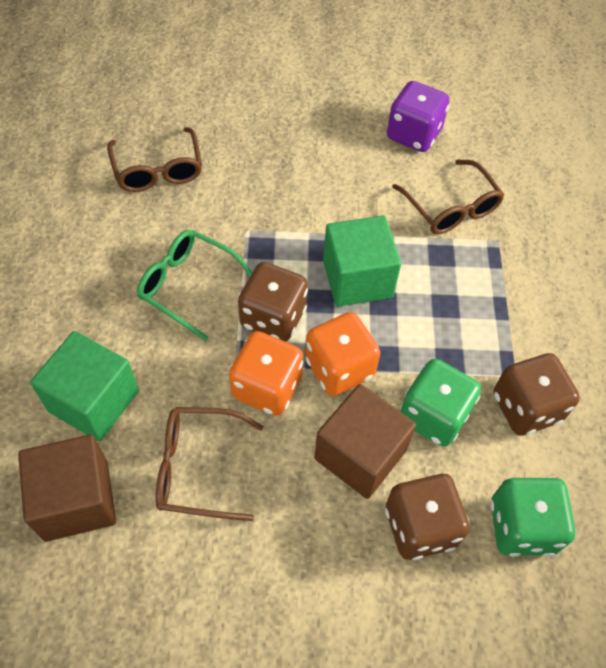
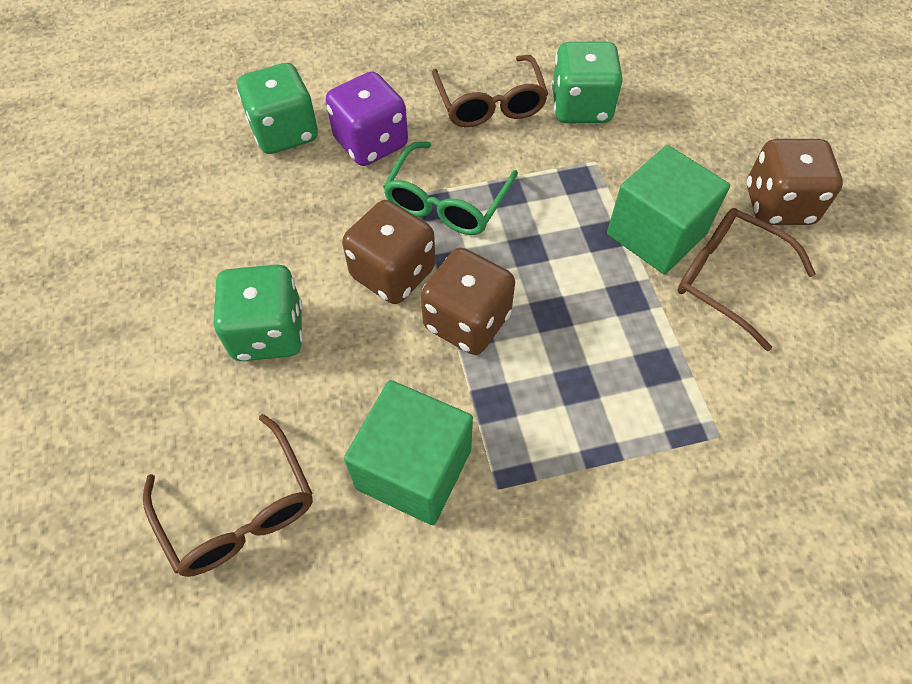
brown cube: [18,435,116,542] [314,384,416,499] = 2 -> none = 0
green dice: [400,359,481,447] [490,477,576,557] = 2 -> [214,264,303,361] [237,63,318,154] [551,42,623,123] = 3
orange dice: [229,331,303,416] [305,312,380,396] = 2 -> none = 0

